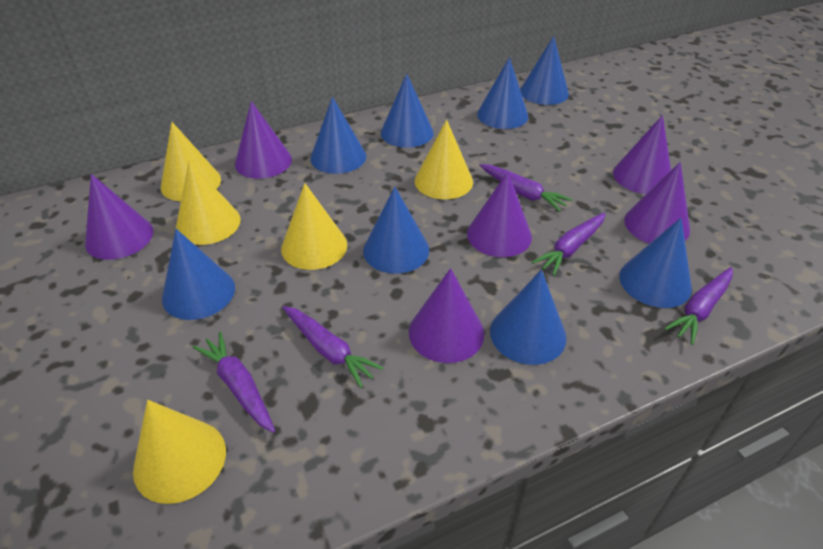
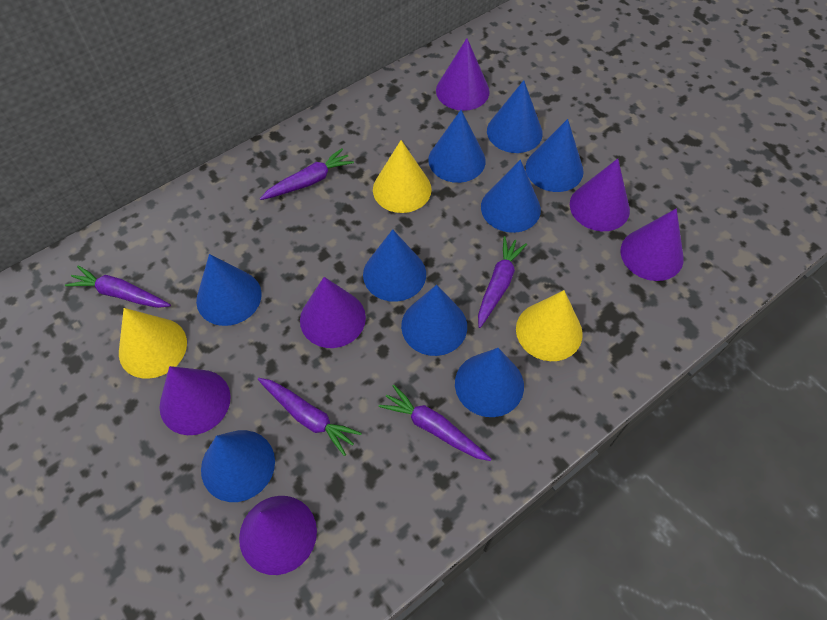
blue cone: [162,229,235,320] [310,97,366,174] [363,186,429,274] [381,74,434,148] [477,57,528,129] [490,270,566,365] [520,36,569,105] [619,218,692,308] = 8 -> [196,254,262,326] [201,430,275,502] [363,229,426,302] [401,285,467,356] [428,110,486,183] [455,348,524,417] [481,160,541,233] [487,80,543,153] [525,119,584,192] = 9
yellow cone: [133,400,226,504] [160,122,221,201] [176,161,241,245] [281,183,347,270] [415,120,473,199] = 5 -> [119,308,187,379] [373,140,432,213] [516,290,583,361] = 3

